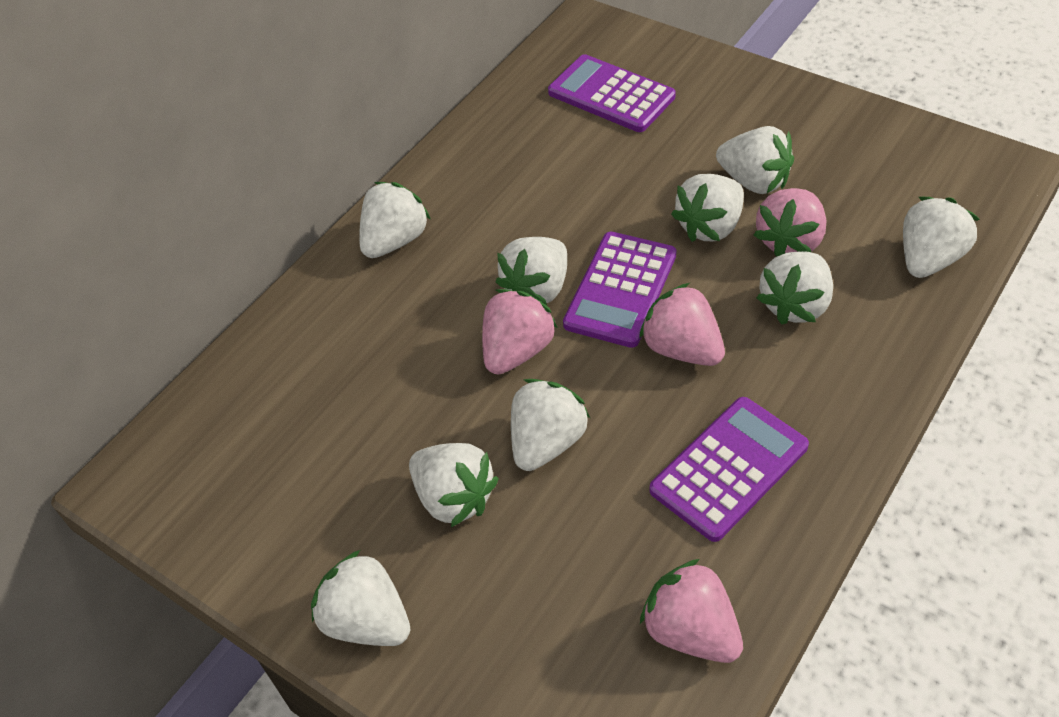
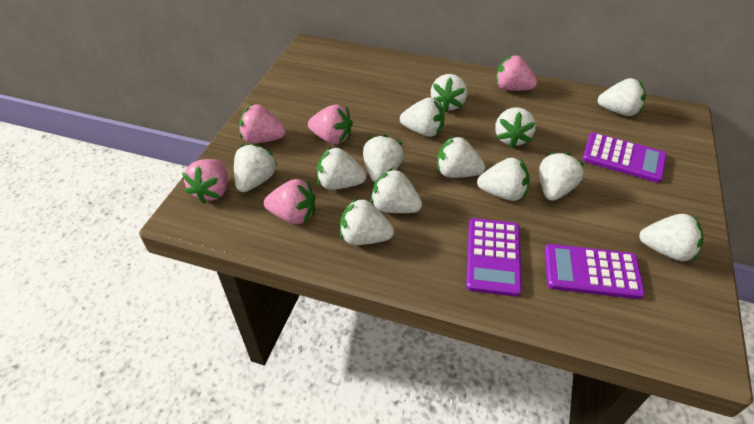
pink strawberry: [482,289,558,375] [639,283,725,366] [640,559,743,663] [754,188,827,257] = 4 -> [182,159,228,204] [239,104,286,143] [264,179,315,224] [308,105,353,144] [496,55,537,91] = 5
white strawberry: [311,550,410,646] [359,182,431,258] [409,443,499,527] [496,237,567,305] [511,379,590,471] [671,174,744,242] [716,126,794,194] [757,251,833,325] [903,197,979,278] = 9 -> [234,143,278,192] [317,147,367,190] [340,197,394,245] [363,134,404,182] [370,168,422,213] [400,97,445,137] [431,74,467,112] [437,136,485,178] [477,158,530,201] [495,107,536,148] [539,152,585,201] [598,78,646,116] [639,214,703,261] = 13

